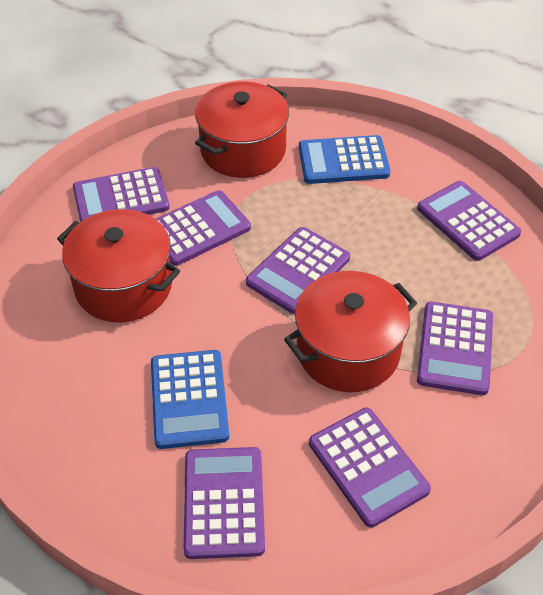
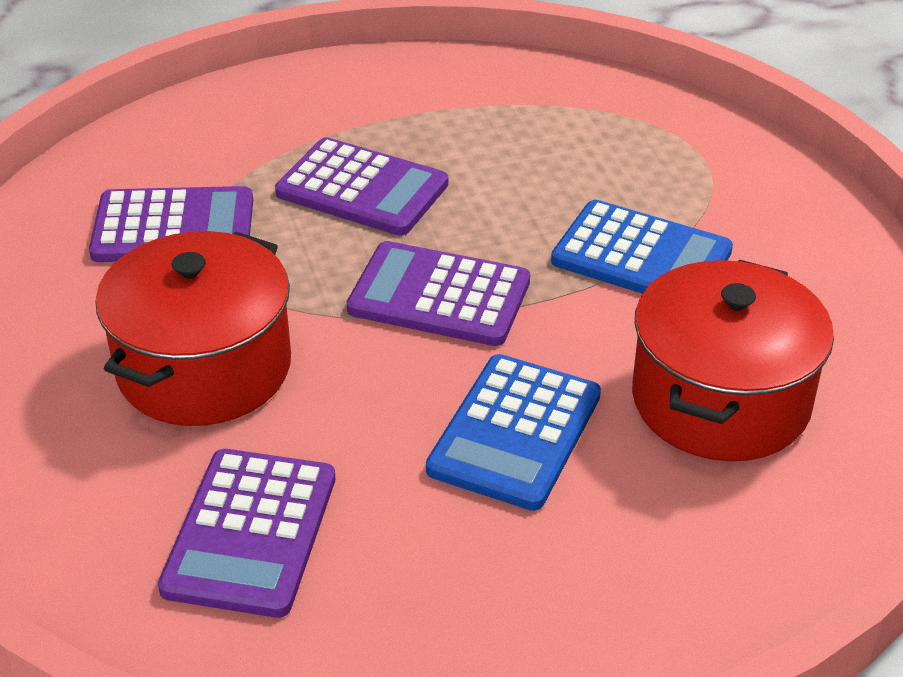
purple calculator: [73,167,170,222] [156,190,251,266] [184,447,265,559] [246,227,350,314] [309,408,431,528] [417,181,521,261] [417,302,493,395] = 7 -> [89,186,253,262] [158,449,335,618] [275,137,448,236] [347,241,530,346] = 4
red pot: [57,209,180,322] [195,82,289,178] [284,271,417,392] = 3 -> [95,231,291,426] [632,260,834,461] = 2

